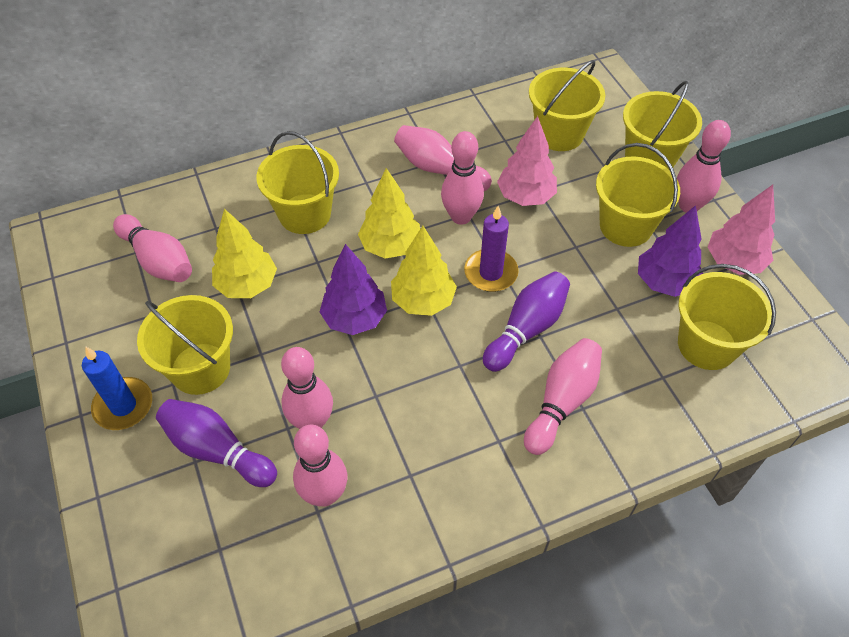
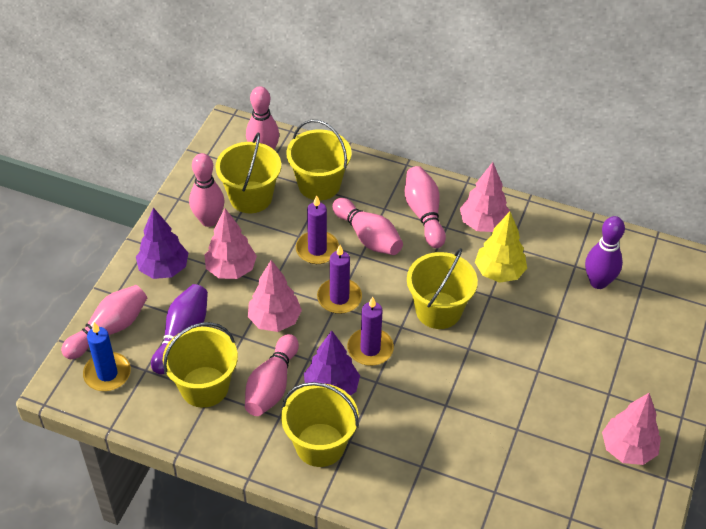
pink bowling pin: [113,214,192,282] [281,347,333,429] [293,425,348,506] [394,125,492,191] [441,131,484,225] [524,338,602,455] [677,120,731,213] = 7 -> [61,285,147,359] [189,153,225,227] [245,334,299,416] [246,86,279,149] [332,198,403,255] [405,166,446,248] = 6
pink tree: [497,116,557,206] [707,185,775,275] = 2 -> [204,208,257,279] [248,260,302,332] [460,162,510,232] [602,393,661,465] = 4
purple candle: [464,206,519,292] = 1 -> [296,195,339,264] [317,245,362,314] [347,297,394,366] = 3
yellow bucket: [137,295,233,395] [256,131,339,234] [529,60,605,151] [596,143,680,247] [623,81,702,169] [678,264,776,370] = 6 -> [163,322,238,408] [215,133,281,213] [281,382,359,467] [287,120,351,200] [407,248,478,329] = 5
yellow tree: [212,209,277,298] [358,168,420,259] [391,226,457,316] = 3 -> [475,212,527,283] = 1

